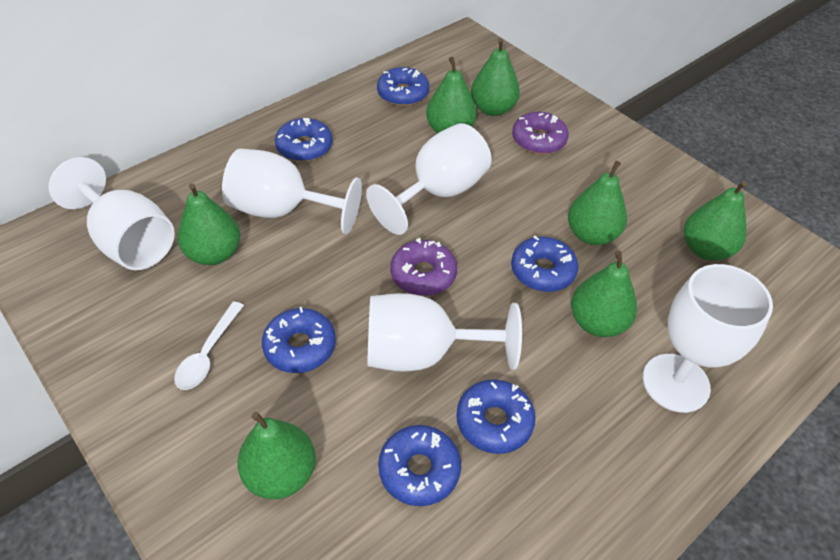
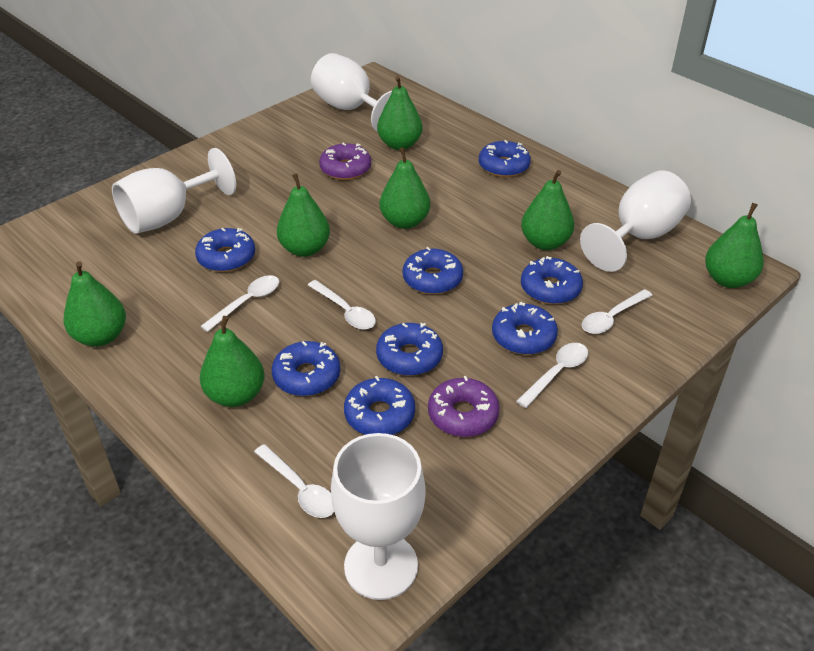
blue donut: [262,307,336,373] [275,118,333,162] [377,67,429,106] [378,425,461,506] [456,379,536,454] [511,236,578,292] = 6 -> [195,228,255,272] [272,341,340,396] [344,376,415,435] [376,323,443,376] [403,247,463,294] [479,140,531,177] [492,302,558,355] [521,256,583,304] = 8
white goblet: [49,157,175,270] [222,149,362,234] [366,123,492,235] [367,293,522,372] [643,264,773,413] = 5 -> [112,148,236,234] [311,53,392,132] [331,433,426,600] [580,170,691,272] = 4
white spoon: [174,301,244,390] = 1 -> [200,275,279,332] [254,444,334,518] [308,280,376,330] [516,343,588,408] [582,289,653,334] = 5

